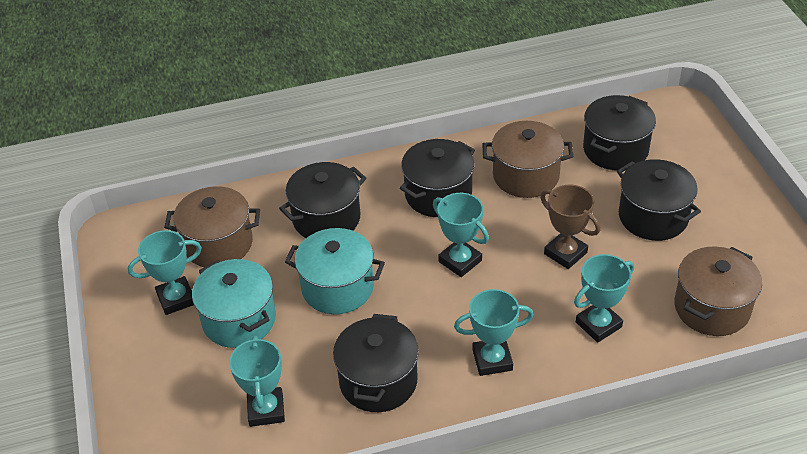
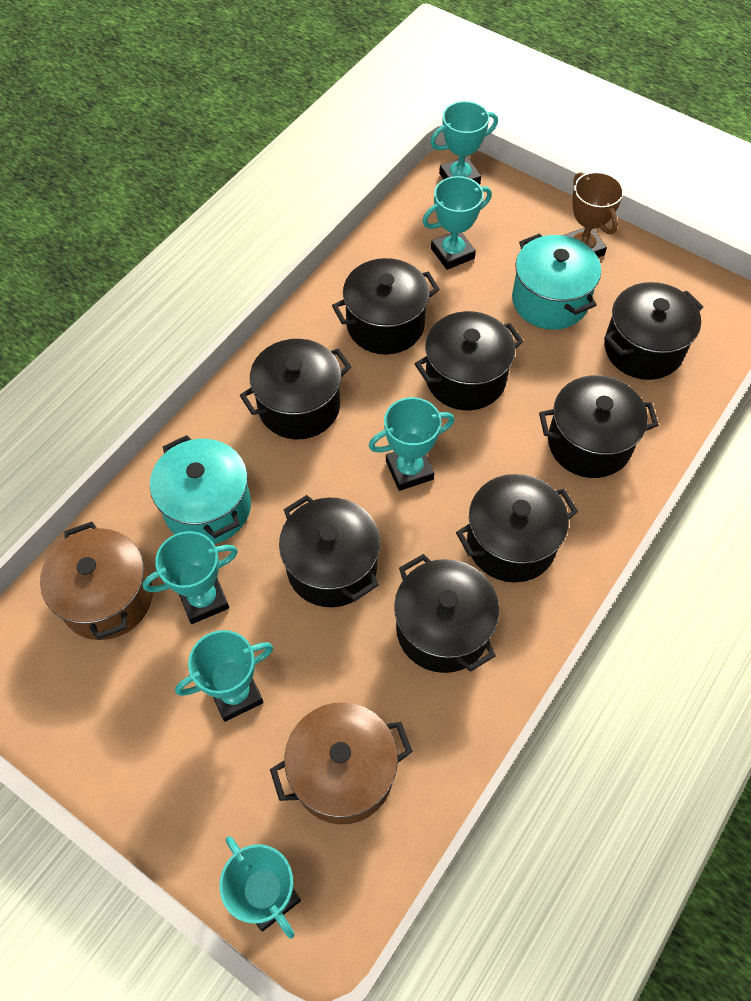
black pot: [279,162,366,238] [333,314,419,412] [400,139,475,217] [583,95,656,170] [617,159,701,241] = 5 -> [240,339,352,439] [279,495,380,607] [332,258,440,355] [394,554,499,673] [415,311,523,410] [456,474,578,583] [539,375,659,478] [604,282,704,380] = 8
brown pot: [164,186,260,267] [482,121,573,198] [674,246,762,336] = 3 -> [40,521,153,640] [270,702,413,825] = 2
turquoise trophy: [128,230,202,315] [229,336,285,427] [433,193,489,277] [454,289,534,376] [574,254,634,343] = 5 -> [143,531,238,624] [175,630,273,722] [220,836,301,939] [369,397,455,491] [422,176,492,270] [430,101,498,185] = 6

